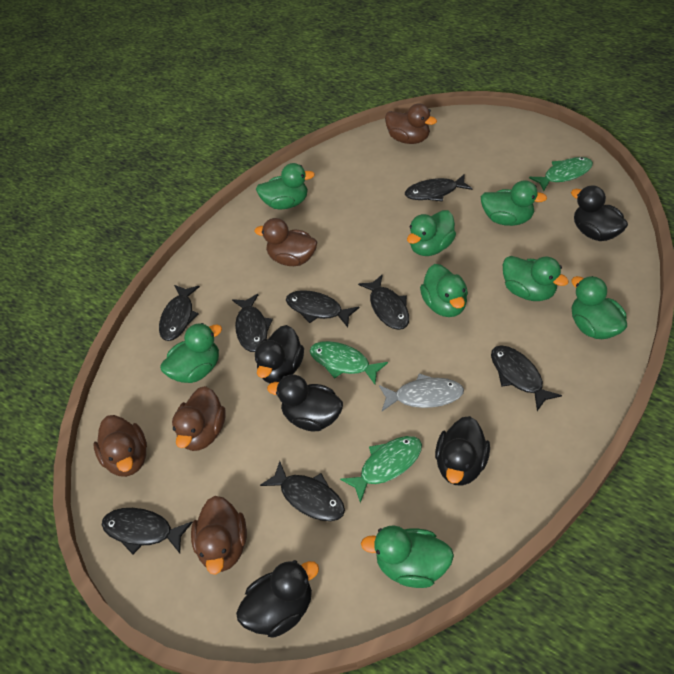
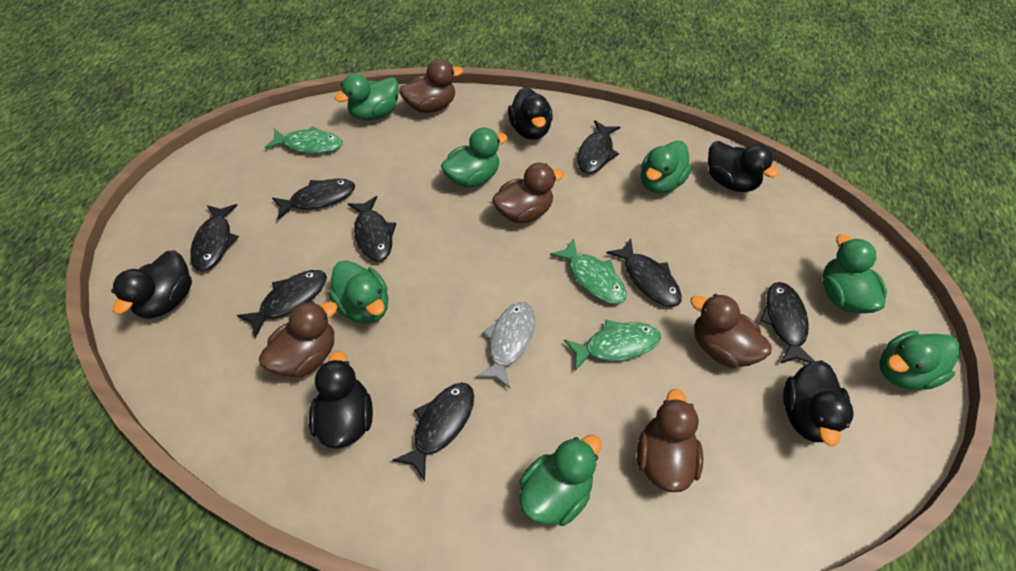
green duck: [160,323,222,383] [256,163,315,209] [361,526,454,588] [407,210,456,256] [420,264,468,317] [481,180,547,226] [503,256,569,301] [571,276,627,339] = 8 -> [328,260,388,324] [335,74,399,121] [441,127,507,188] [519,435,602,526] [641,141,692,194] [822,234,887,314] [879,331,961,390] = 7

